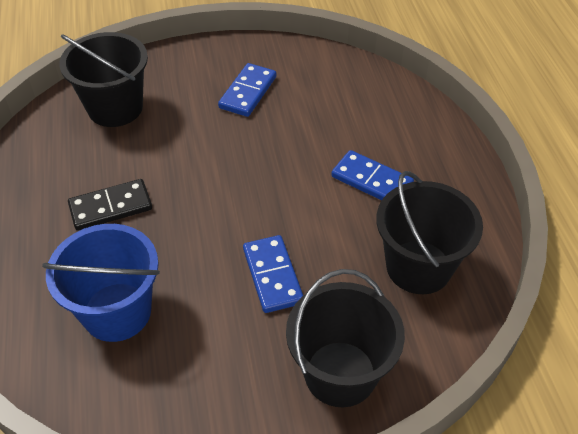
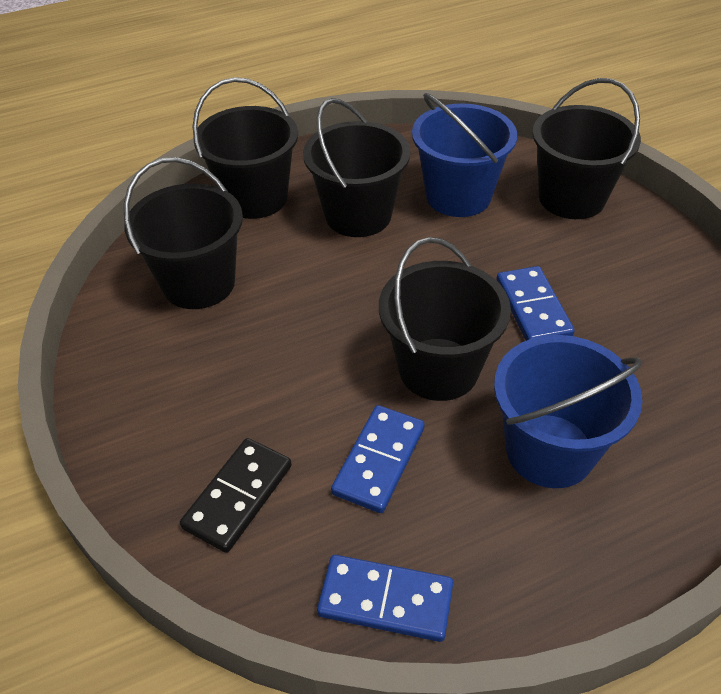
black bucket: [60,32,148,127] [286,269,405,407] [376,171,483,294] = 3 -> [124,157,243,309] [193,77,298,219] [303,98,410,237] [379,237,511,401] [532,78,641,219] = 5
blue bucket: [42,224,160,342] = 1 -> [412,93,517,217] [494,335,643,488] = 2

